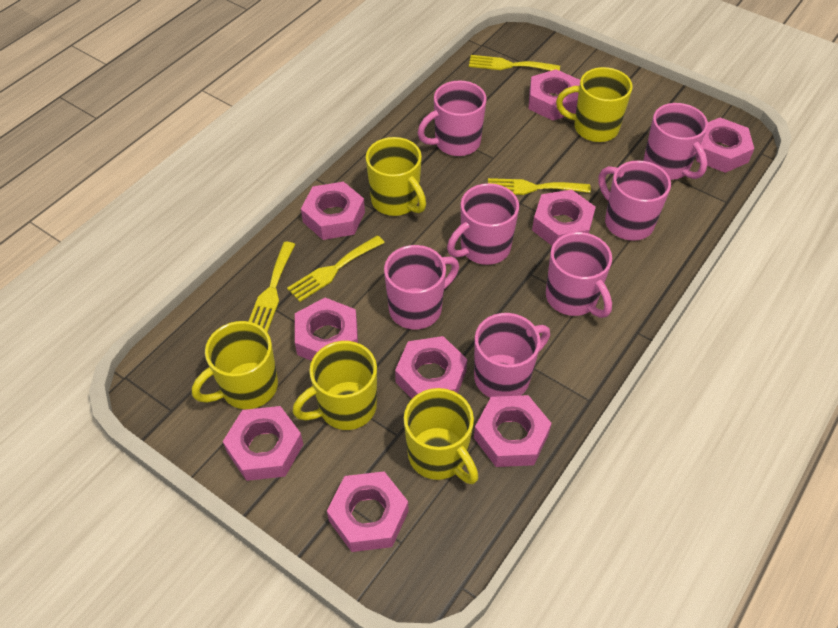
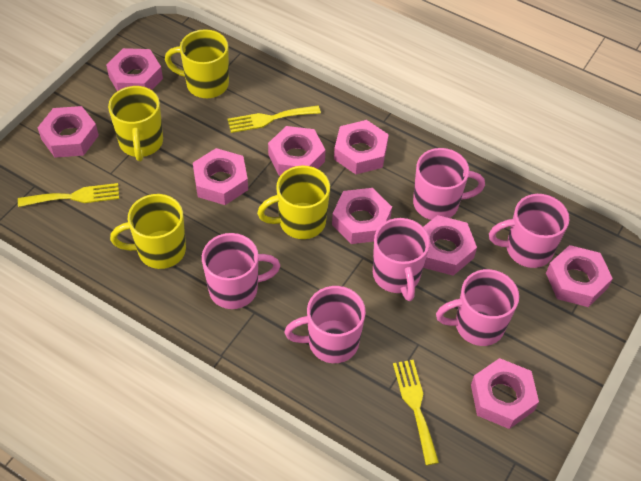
pink mug: [384,245,459,330] [418,80,487,156] [447,183,519,265] [474,313,550,398] [546,232,612,318] [598,160,671,241] [643,103,708,180] = 7 -> [202,233,280,309] [284,286,366,363] [373,218,430,301] [413,148,485,220] [436,269,519,346] [489,194,569,268] = 6
yellow fork: [248,242,295,332] [287,235,385,302] [469,55,560,71] [488,178,591,195] = 4 -> [18,183,119,207] [228,105,321,133] [393,360,439,465] = 3
yellow mug: [192,321,278,409] [293,341,377,430] [366,137,426,216] [404,388,478,484] [556,67,633,142] = 5 -> [108,86,163,161] [110,194,186,269] [165,29,229,98] [257,166,330,239] = 4

